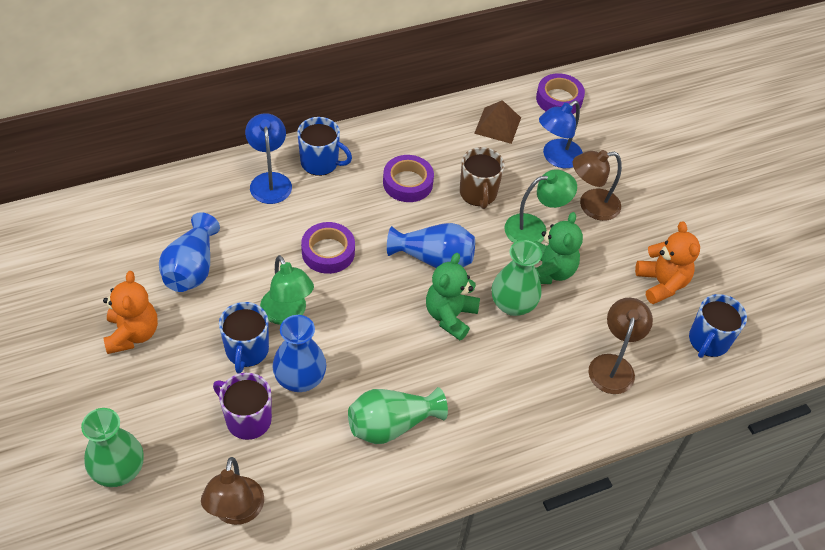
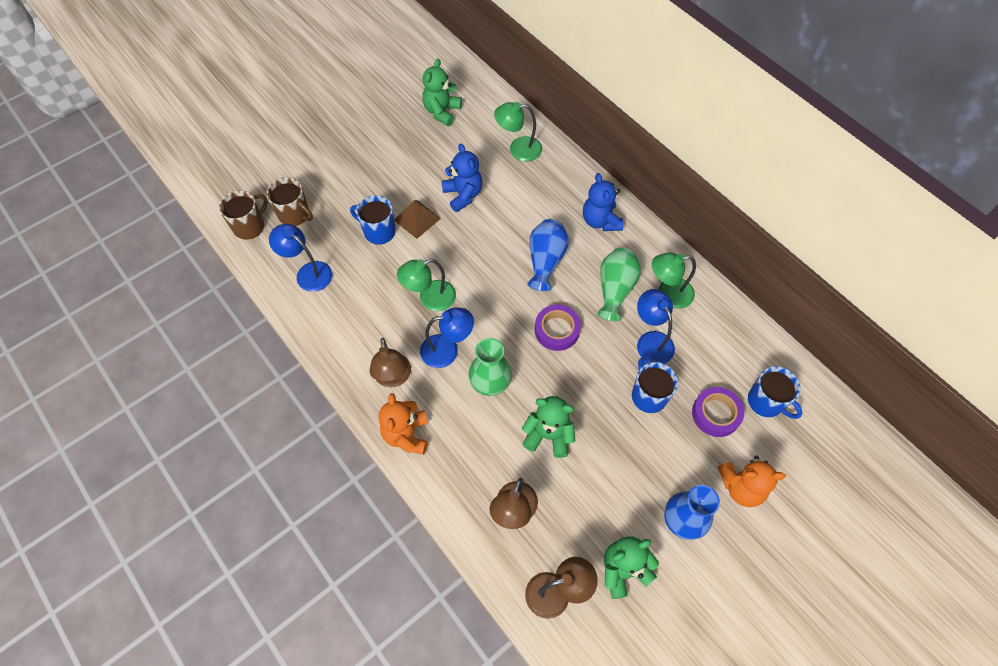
blue lamp: [245,113,292,204] [539,100,583,168] = 2 -> [269,224,332,292] [420,308,474,368] [637,289,675,364] = 3
blue teddy bear: none = 0 -> [441,144,482,212] [583,173,624,231] = 2
blue vase: [159,212,220,292] [272,315,326,392] [387,223,475,268] = 3 -> [527,219,569,291] [664,485,720,540] = 2
brown mug: [460,147,505,209] = 1 -> [219,190,268,240] [266,177,313,226] = 2
green lamp: [260,255,314,325] [504,169,577,243] = 2 -> [397,259,456,311] [494,102,542,161] [652,253,696,309] = 3
green teddy bear: [426,253,480,340] [535,212,583,284] = 2 -> [422,59,462,126] [522,396,575,458] [604,536,659,599] = 3
green vase: [81,408,144,487] [348,387,448,444] [491,240,542,316] = 3 -> [469,338,512,396] [596,248,641,321] = 2
purple mug: [213,373,272,440] = 1 -> none = 0
purple tape: [301,222,355,274] [383,155,434,202] [536,73,585,114] = 3 -> [535,305,581,351] [692,387,744,437] = 2

